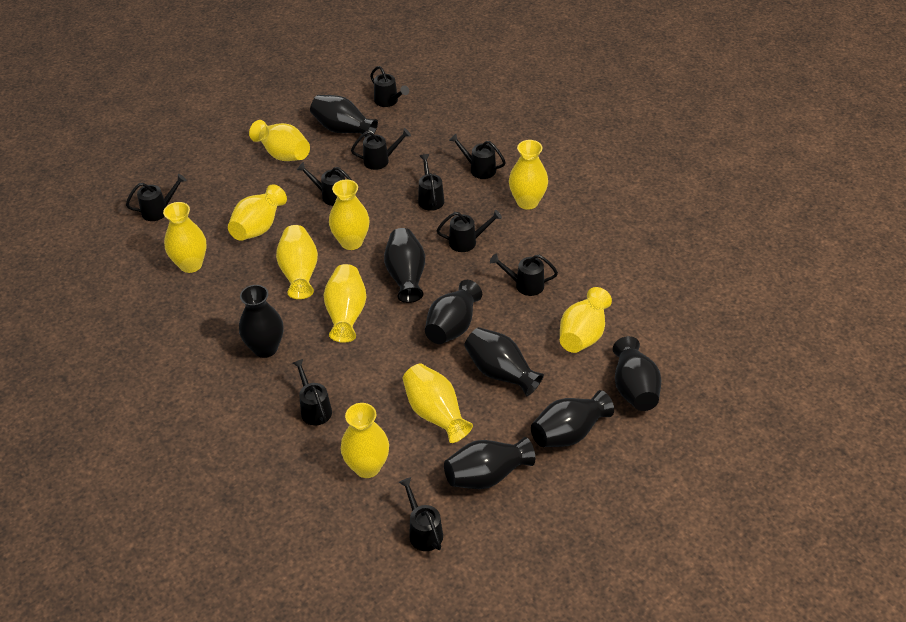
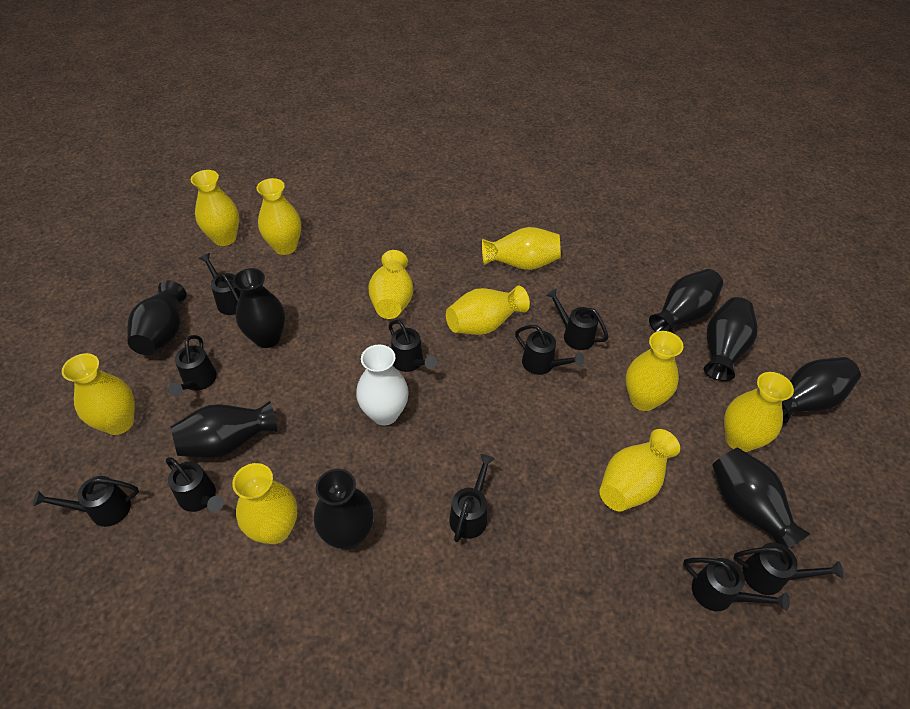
white vase: none = 0 -> [356,345,409,426] = 1

